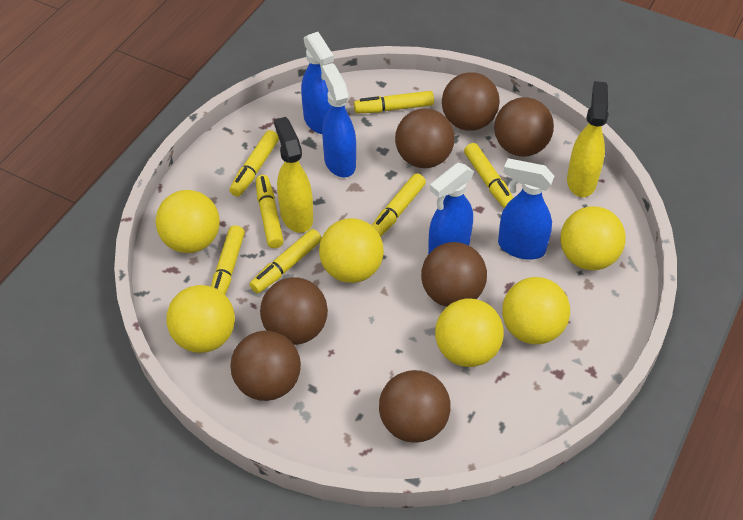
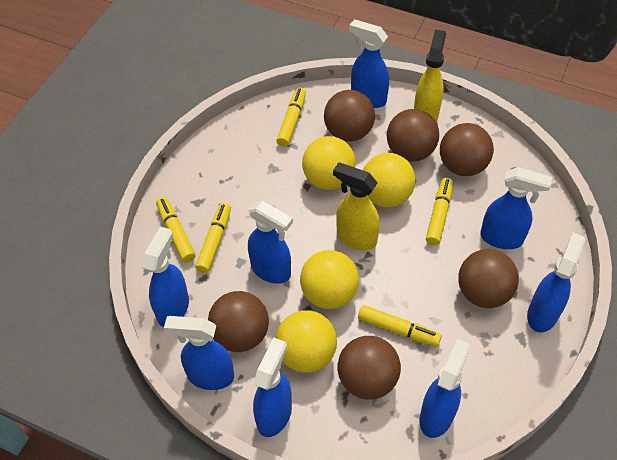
blue spray bottle: [301,32,334,134] [322,63,356,177] [428,163,474,254] [498,158,554,260] = 4 -> [142,227,189,327] [164,316,234,390] [248,201,293,284] [253,338,292,437] [349,19,389,108] [420,339,470,438] [480,167,552,249] [527,233,585,333] = 8
brown ball: [231,331,301,401] [260,277,328,345] [379,370,451,443] [395,108,455,168] [421,242,487,307] [442,72,500,131] [494,97,554,157] = 7 -> [208,291,269,352] [324,90,375,142] [338,336,401,400] [387,109,439,162] [440,123,494,176] [458,249,519,308] = 6
yellow ball: [155,190,220,253] [167,285,235,353] [319,218,384,283] [435,298,504,367] [502,277,570,344] [560,206,626,270] = 6 -> [276,310,337,373] [300,250,359,309] [302,136,356,190] [363,153,415,207] = 4
yellow marker: [211,225,245,295] [229,130,279,197] [249,229,322,293] [256,175,284,248] [354,91,434,113] [372,173,426,237] [464,143,513,208] = 7 -> [156,197,196,262] [195,203,231,273] [276,88,306,147] [358,305,442,347] [426,178,453,245] = 5

